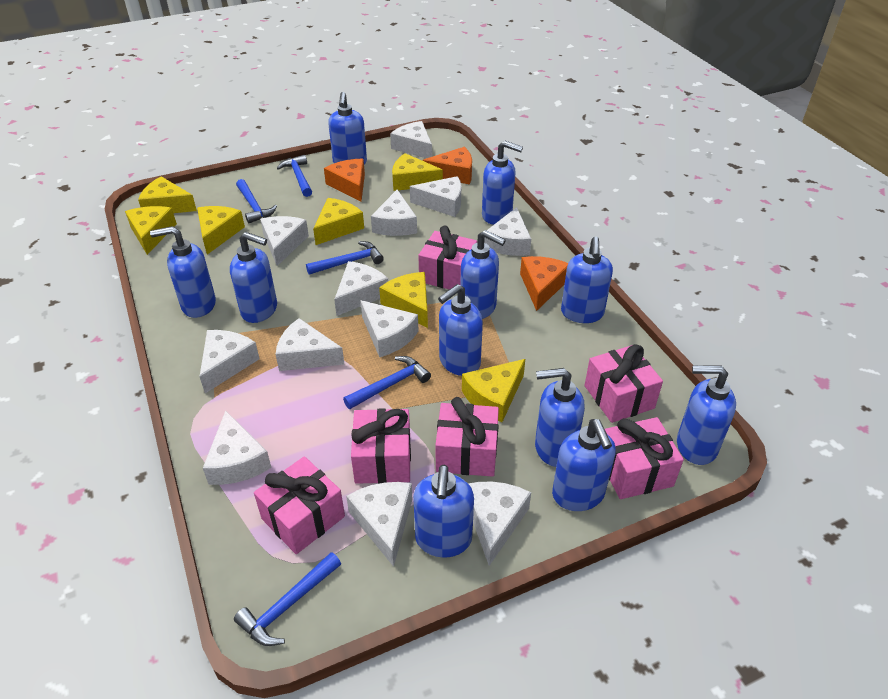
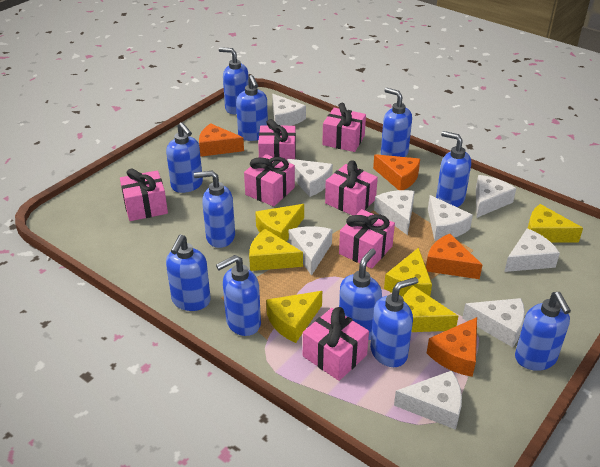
blue hammer: [234,552,341,646] [236,179,277,223] [277,155,312,197] [306,241,384,275] [343,356,431,409] = 5 -> none = 0
orange cheese: [324,158,365,202] [423,147,472,184] [520,256,568,311] = 3 -> [199,123,244,157] [373,154,420,190] [426,234,482,279] [427,317,477,377] = 4
pink gift: [254,456,345,554] [351,408,411,484] [418,226,477,290] [435,397,499,477] [585,345,663,423] [605,417,684,499] = 6 -> [120,168,168,221] [244,154,295,206] [258,119,296,160] [303,307,369,381] [322,103,366,152] [325,160,378,215] [339,209,395,269] = 7
white cheese: [199,330,260,393] [203,411,272,485] [260,216,309,266] [276,318,345,371] [334,261,388,316] [346,482,413,567] [360,300,418,357] [371,189,417,236] [390,121,432,158] [410,176,461,217] [468,482,531,566] [484,207,531,256] = 12 -> [272,94,306,126] [287,159,333,197] [289,226,332,276] [374,190,415,235] [394,371,462,430] [428,195,473,241] [462,298,525,347] [476,175,516,218] [504,228,560,272] = 9
yellow cheese: [125,206,177,255] [138,176,197,213] [197,206,245,255] [313,198,364,245] [379,272,428,328] [392,153,443,191] [462,359,525,422] = 7 -> [249,229,303,271] [255,204,304,242] [266,291,322,343] [384,247,432,297] [403,286,458,332] [528,204,583,243] = 6

